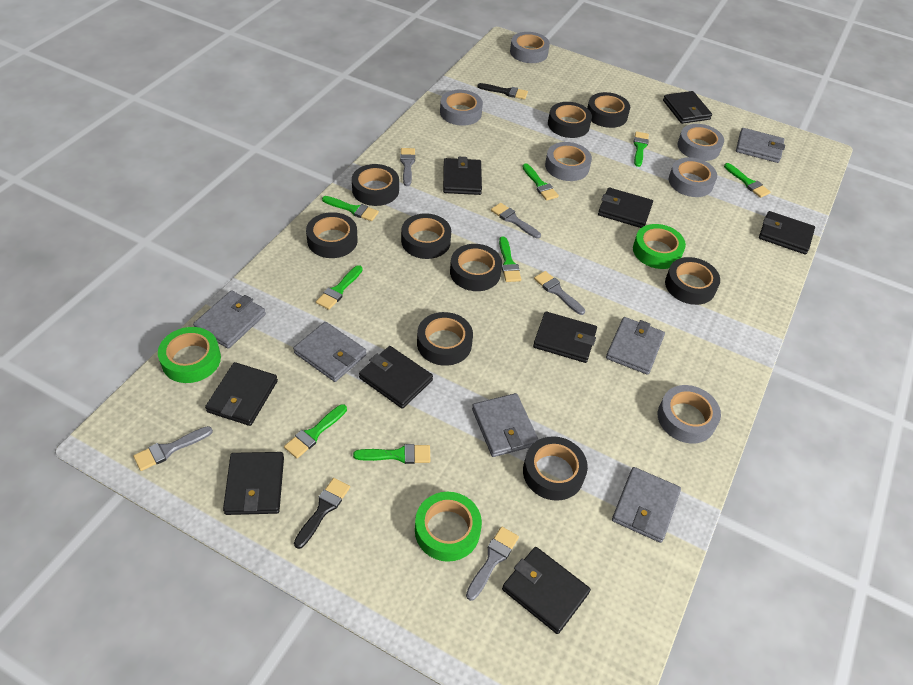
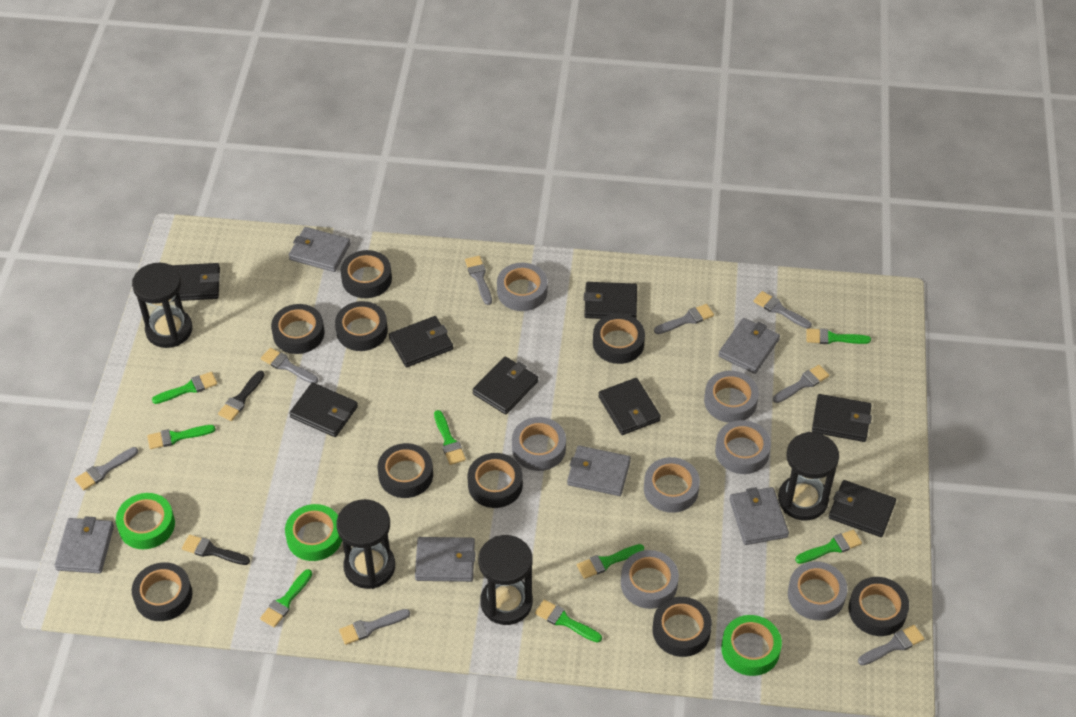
black hourglass: none = 0 -> [132,263,193,348] [336,499,395,589] [478,535,533,625] [778,432,839,521] = 4
black wallet: [205,362,278,426] [223,452,284,515] [359,346,433,409] [443,157,482,195] [502,547,591,634] [533,312,597,363] [598,187,653,228] [663,91,712,124] [759,211,815,254] = 9 -> [172,263,220,301] [289,382,358,437] [389,316,453,367] [472,356,538,415] [584,282,637,319] [599,378,661,435] [812,394,872,442] [829,480,896,537] = 8
grey brush: [133,426,213,471] [400,148,415,186] [466,526,519,601] [491,203,541,239] [534,271,585,315] = 5 -> [75,447,138,490] [261,348,318,383] [339,609,410,645] [465,256,492,305] [654,304,714,334] [753,291,812,329] [773,365,829,403] [858,625,924,666] = 8
grey tape: [440,90,483,126] [510,32,550,63] [545,142,592,181] [658,385,721,443] [669,157,717,197] [677,124,724,161] = 6 -> [497,263,548,311] [512,417,566,471] [621,550,679,609] [644,457,700,513] [704,371,759,423] [715,420,771,474] [788,561,848,620] = 7

